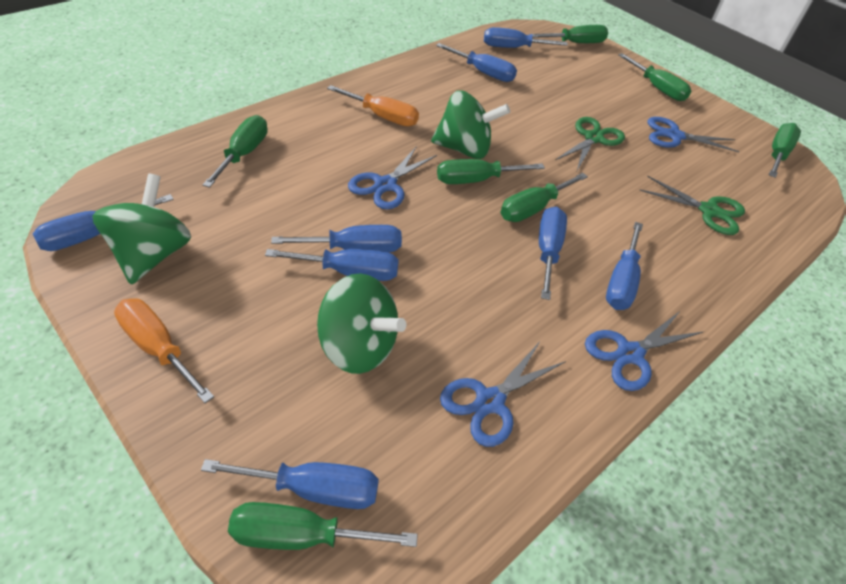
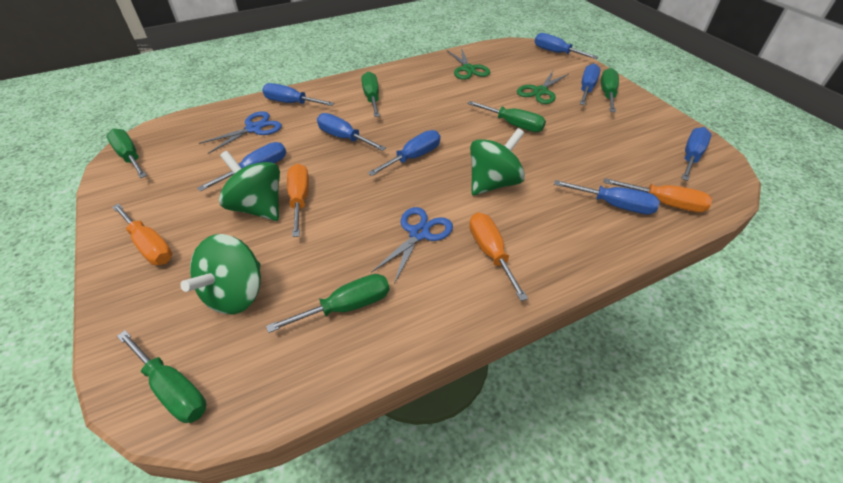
blue scissors: [348,146,437,209] [440,340,566,447] [585,311,704,391] [648,117,740,152] = 4 -> [199,111,282,154] [371,207,453,284] = 2
green screwdriver: [203,115,268,188] [228,502,418,550] [437,159,545,184] [500,173,588,222] [532,25,608,43] [618,53,691,101] [769,123,801,178] = 7 -> [106,129,147,178] [117,330,206,423] [266,274,390,333] [361,71,380,117] [467,101,546,132] [601,68,619,112] = 6
orange screwdriver: [114,299,214,403] [327,85,419,126] = 2 -> [112,204,172,265] [287,164,309,237] [469,212,528,301] [604,178,712,212] = 4

